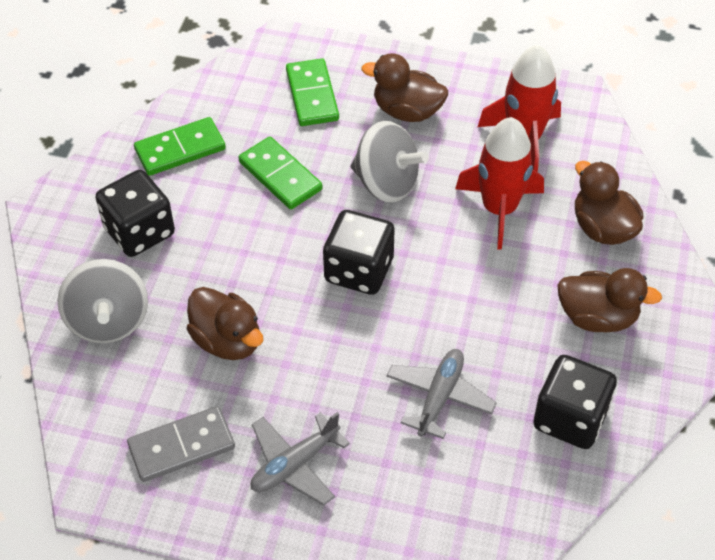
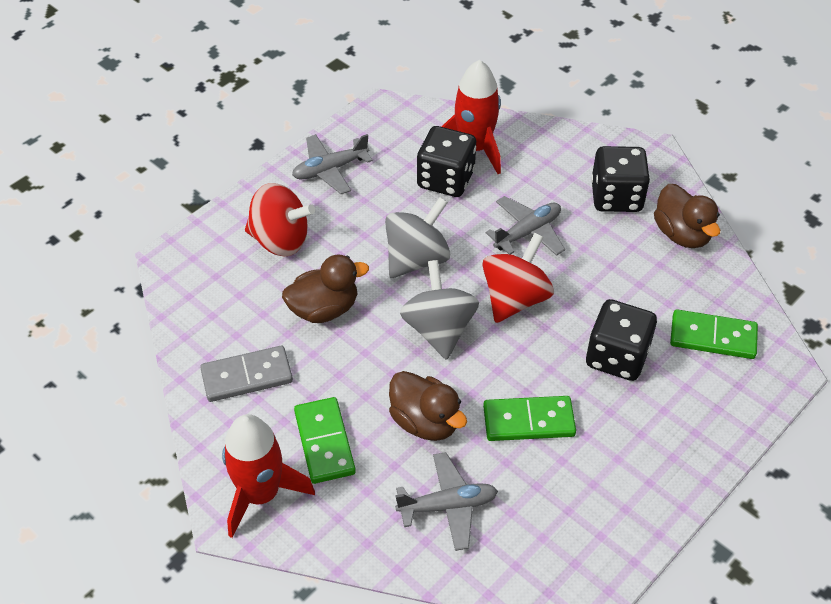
brown duck: [187,287,263,360] [362,53,448,122] [557,268,662,332] [575,161,643,245] = 4 -> [282,255,369,323] [389,371,467,441] [654,184,720,248] = 3
grey plane: [251,412,350,506] [386,349,497,439] = 2 -> [292,134,373,194] [395,452,498,551] [486,196,565,256] = 3
red spinning top: none = 0 -> [245,183,315,256] [483,233,554,323] = 2

